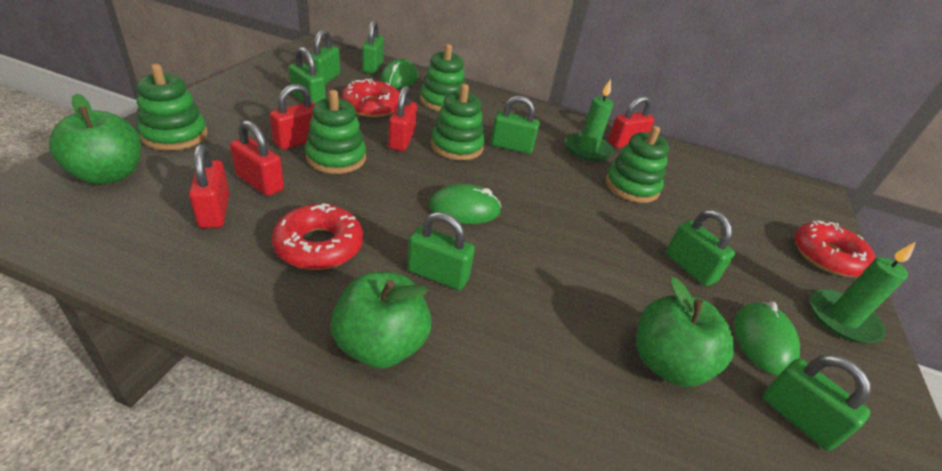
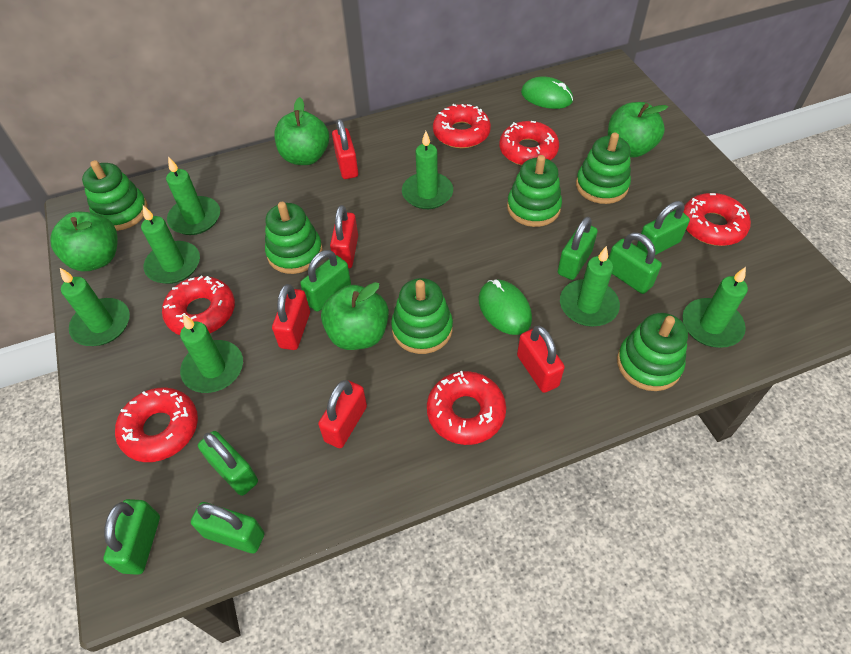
green apple: [49,94,141,184] [331,272,431,369] [636,277,735,387] = 3 -> [50,212,118,271] [274,97,329,165] [321,282,389,350] [608,102,668,157] = 4
green candle: [565,79,614,162] [810,242,916,343] = 2 -> [60,268,130,346] [141,205,200,284] [166,157,220,235] [180,314,243,393] [402,131,453,209] [560,246,620,327] [682,267,748,348] = 7
green mouse: [381,59,418,88] [429,184,501,224] [734,302,800,375] = 3 -> [478,279,532,335] [521,77,573,109] = 2
green stacking toy: [136,64,208,150] [305,90,366,174] [420,44,466,111] [430,84,485,160] [605,126,669,203] = 5 -> [82,160,148,231] [265,202,323,274] [391,278,453,354] [507,155,562,227] [576,132,631,204] [617,313,688,391] = 6
red donut: [272,203,363,270] [341,78,400,117] [794,220,876,277] = 3 -> [115,387,198,462] [162,276,235,335] [427,371,506,445] [433,104,491,148] [499,121,559,166] [683,193,751,246] = 6

